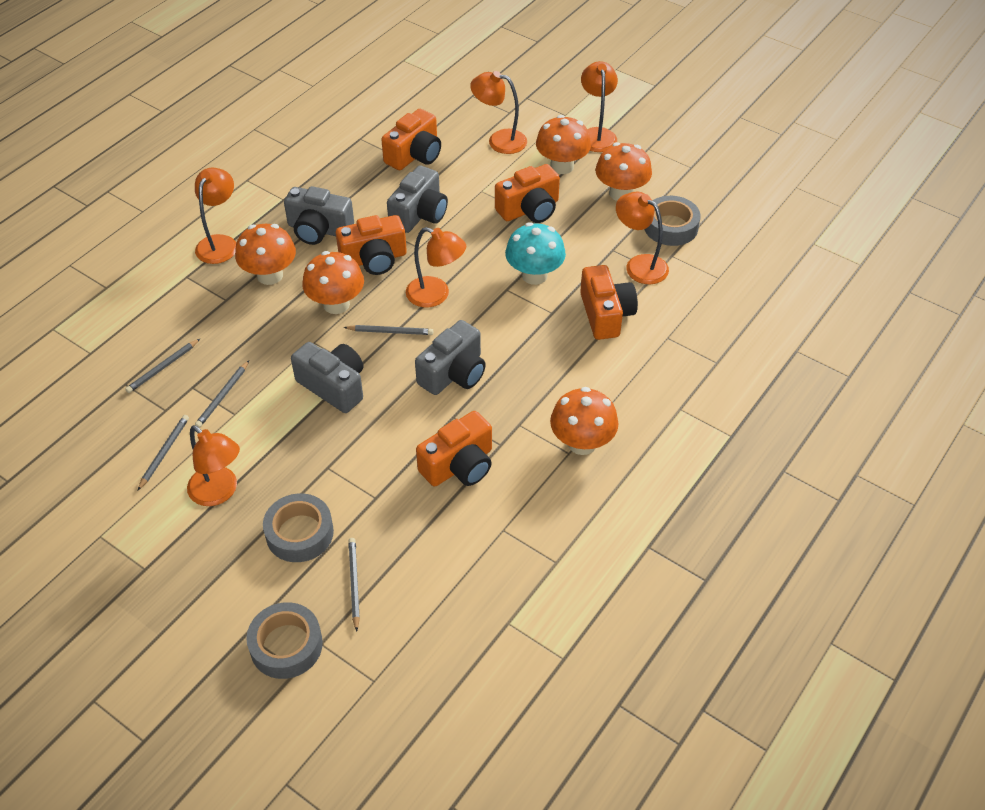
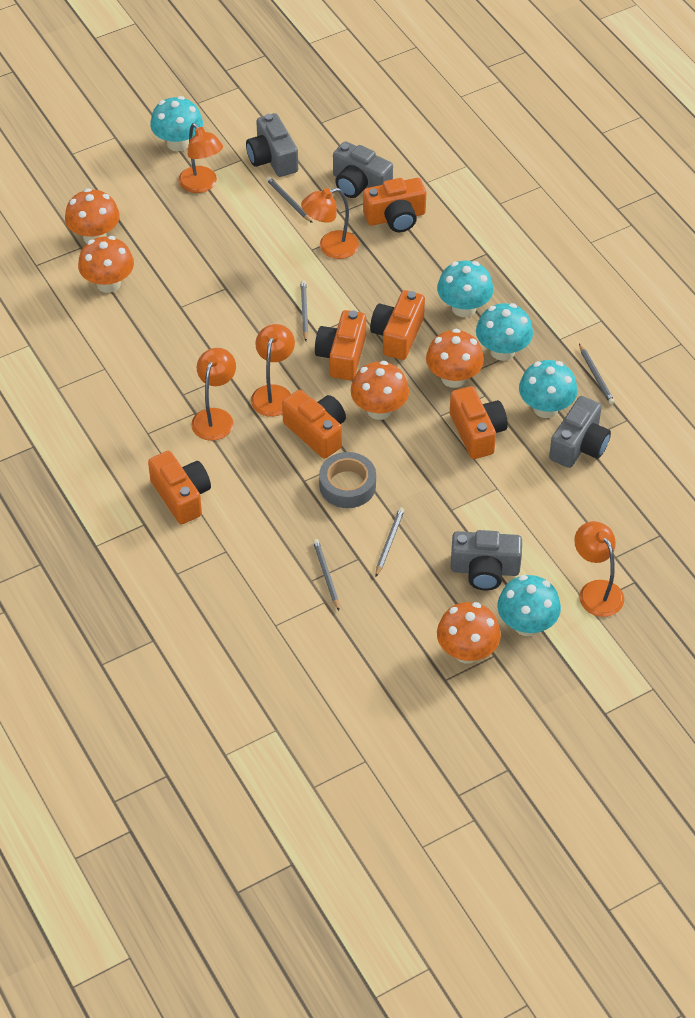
grey tape: [246,602,323,679] [263,493,334,562] [644,196,701,246] = 3 -> [319,452,376,508] = 1
orange camera: [336,215,407,275] [381,109,441,170] [416,411,492,486] [495,164,560,223] [580,265,638,340] = 5 -> [148,451,211,524] [282,390,346,458] [315,310,366,380] [363,178,426,232] [370,290,425,360] [450,386,508,459] = 6
orange lamp: [187,425,240,506] [195,168,236,264] [406,227,466,308] [470,71,527,154] [581,61,618,152] [616,192,669,284] = 6 -> [178,123,223,193] [191,348,236,441] [251,324,295,417] [301,188,359,259] [574,521,624,617] = 5
turquoise mushroom: [505,222,566,285] = 1 -> [150,96,203,152] [437,261,493,317] [476,303,533,361] [498,575,561,636] [519,360,578,418] = 5

